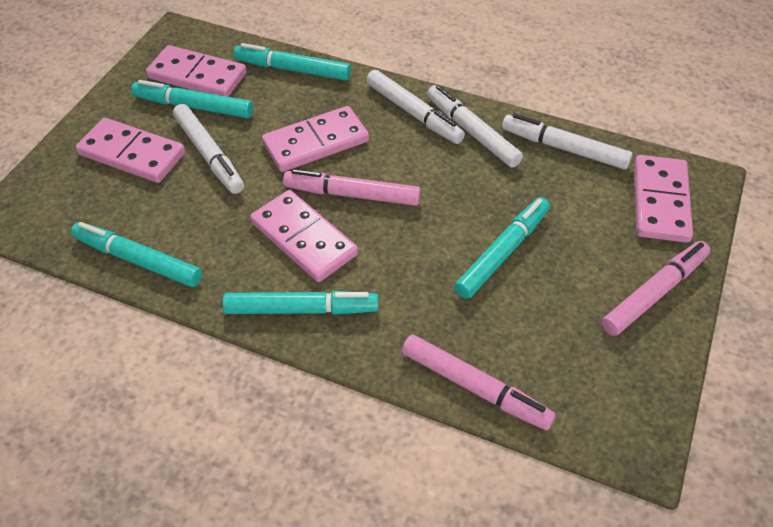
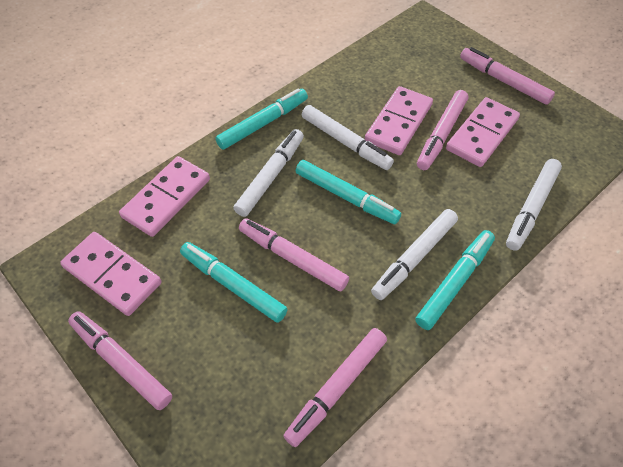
pink domino: [76,118,185,183] [146,45,246,97] [250,190,358,282] [262,106,369,172] [634,155,693,243] = 5 -> [60,232,161,316] [119,156,210,237] [365,86,433,155] [446,97,520,167] = 4
pink marker: [283,169,421,206] [402,335,556,430] [601,241,710,336] = 3 -> [68,311,172,410] [239,218,349,291] [283,328,387,447] [417,90,468,170] [460,47,555,105] = 5
turquoise marker: [71,222,202,287] [131,80,253,118] [222,291,379,315] [234,43,351,81] [454,197,550,299] = 5 -> [180,242,288,323] [215,88,308,150] [296,160,401,224] [415,230,495,330] = 4

